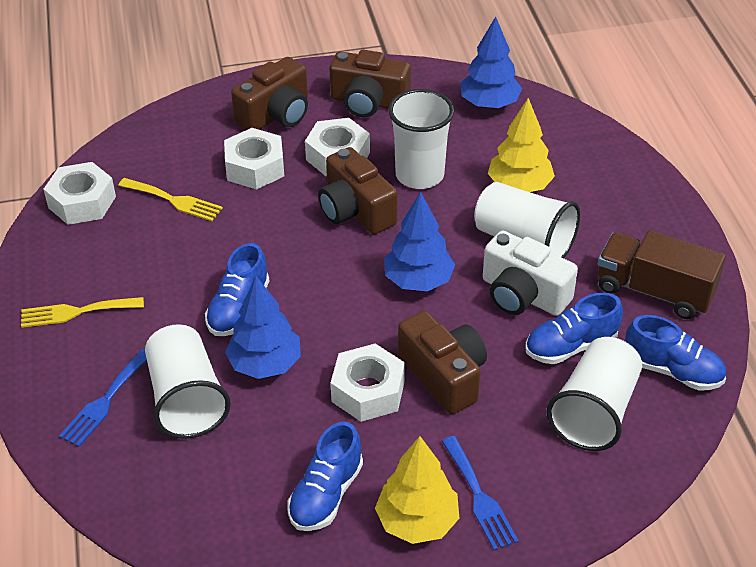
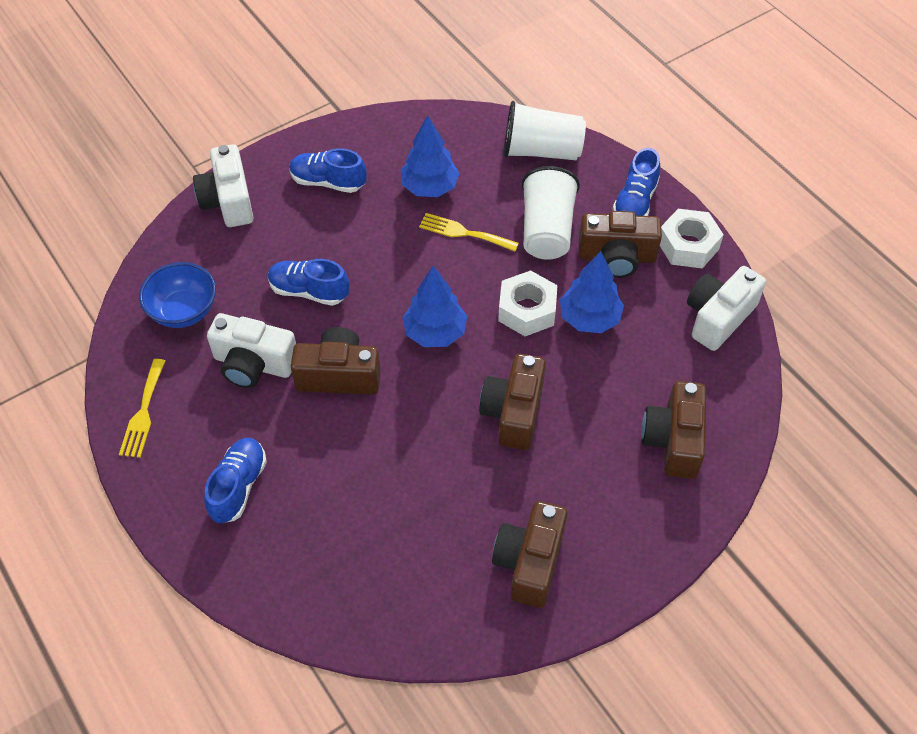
blue bowl: none = 0 -> [139,262,216,328] = 1
blue fork: [59,349,147,447] [442,436,519,551] = 2 -> none = 0
brown camera: [231,57,308,130] [318,147,398,234] [329,50,411,117] [398,311,487,414] = 4 -> [291,327,381,395] [479,354,546,450] [492,501,567,608] [579,211,662,278] [641,381,706,479] = 5
brown truck: [598,230,726,319] = 1 -> none = 0
white camera: [483,231,578,316] = 1 -> [193,144,254,227] [207,313,296,388] [687,266,766,351] = 3
white cup: [145,324,231,439] [388,89,454,189] [474,182,580,258] [546,337,642,451] = 4 -> [504,101,586,160] [521,166,580,260] = 2
white nut: [43,162,116,225] [224,128,284,190] [305,118,370,177] [331,344,405,422] = 4 -> [498,270,558,336] [660,209,724,268] = 2
yellow tree: [375,436,459,544] [488,98,555,192] = 2 -> none = 0

